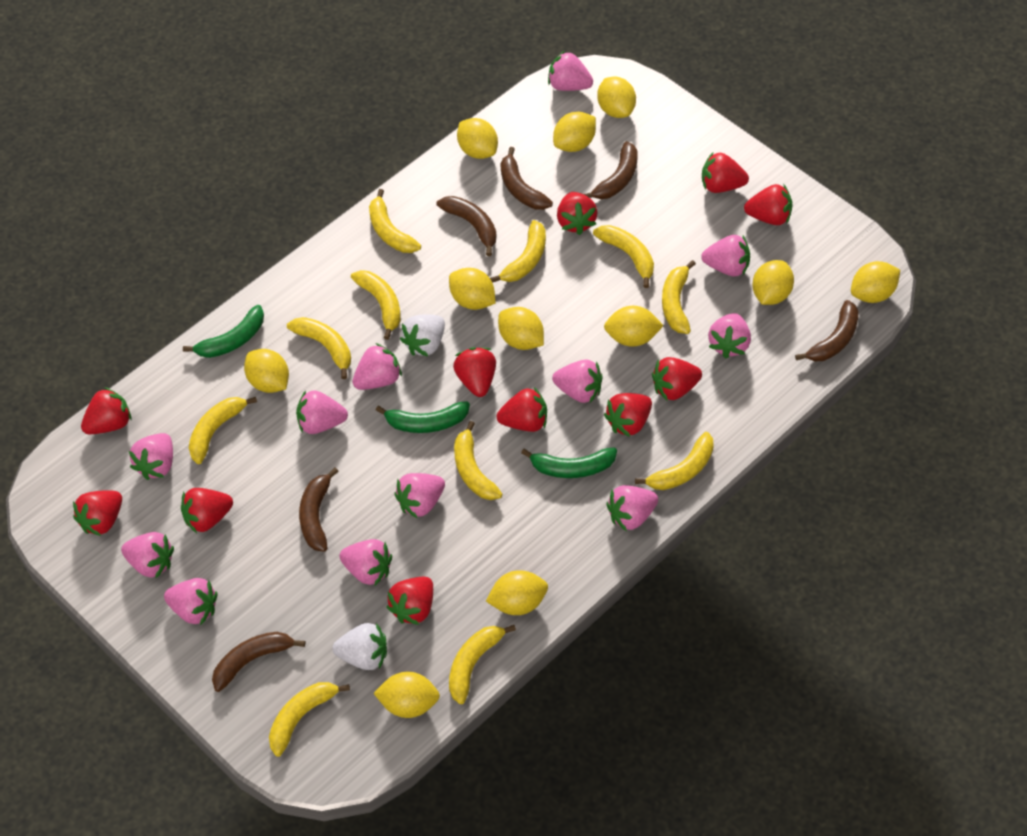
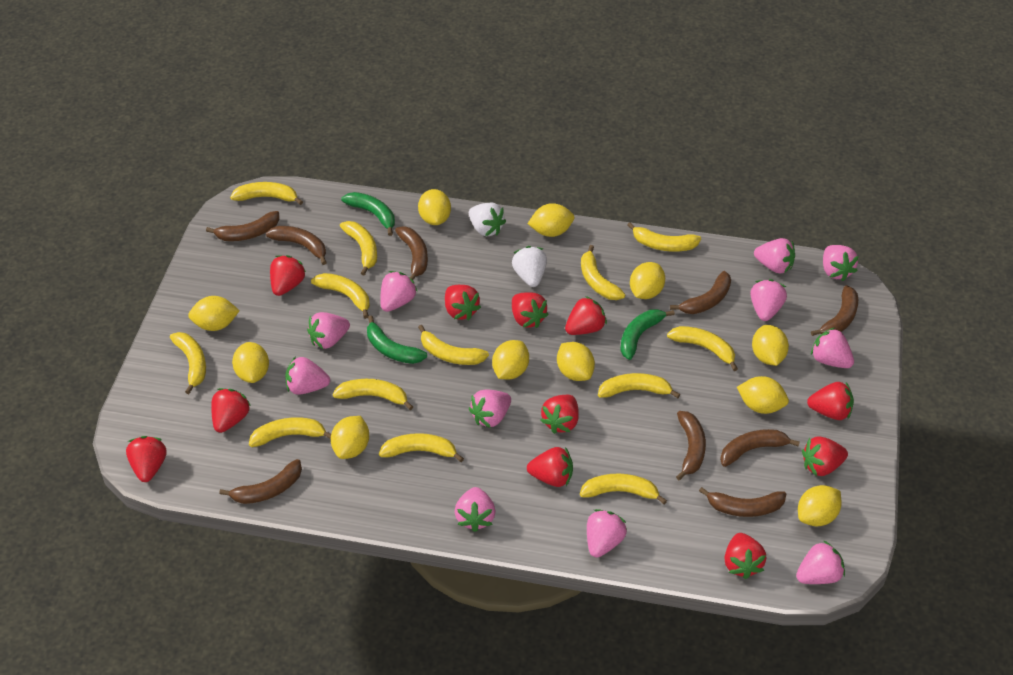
brown banana: [212,632,305,692] [299,468,339,552] [437,196,497,256] [501,147,553,210] [584,141,637,199] [795,300,858,361] = 6 -> [206,211,279,241] [219,459,302,504] [266,226,327,265] [395,226,428,280] [670,271,731,314] [676,411,706,480] [699,487,786,517] [720,429,800,467] [811,285,858,336] = 9
pink strawberry: [121,532,174,578] [129,433,173,480] [164,578,218,625] [296,390,348,434] [339,539,392,585] [352,343,402,390] [394,473,445,519] [548,51,593,91] [552,359,603,403] [606,485,658,531] [701,235,750,276] [708,313,751,359] = 12 -> [285,356,330,395] [307,312,350,349] [380,271,418,312] [455,487,495,532] [469,389,511,428] [587,509,627,558] [750,279,787,321] [754,238,795,274] [796,540,845,584] [811,328,854,368] [823,245,859,281] = 11
yellow banana: [189,397,257,464] [269,682,350,757] [287,317,351,379] [351,270,401,340] [369,189,421,253] [449,625,516,704] [454,421,502,500] [490,220,546,283] [593,225,654,288] [635,432,714,490] [662,260,696,334] = 11 -> [170,332,206,394] [230,182,303,205] [249,417,331,447] [311,273,370,319] [333,379,413,410] [340,221,377,275] [379,433,464,462] [418,325,489,365] [580,474,667,504] [581,245,625,300] [598,373,680,398] [627,222,701,252] [667,326,738,371] = 13

